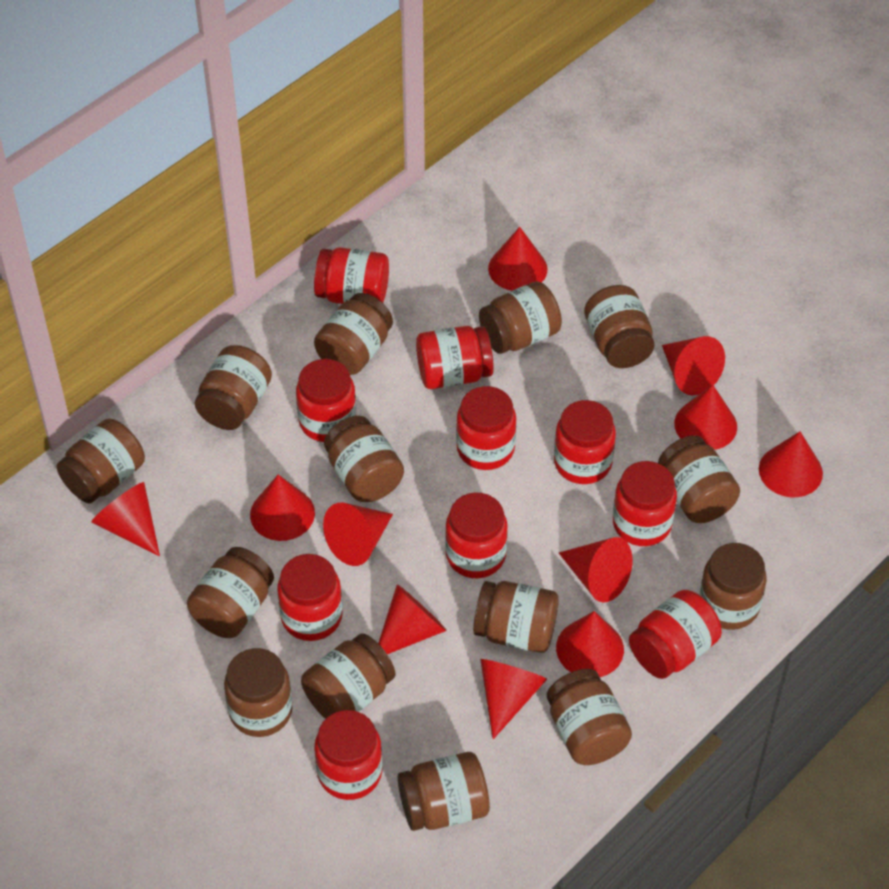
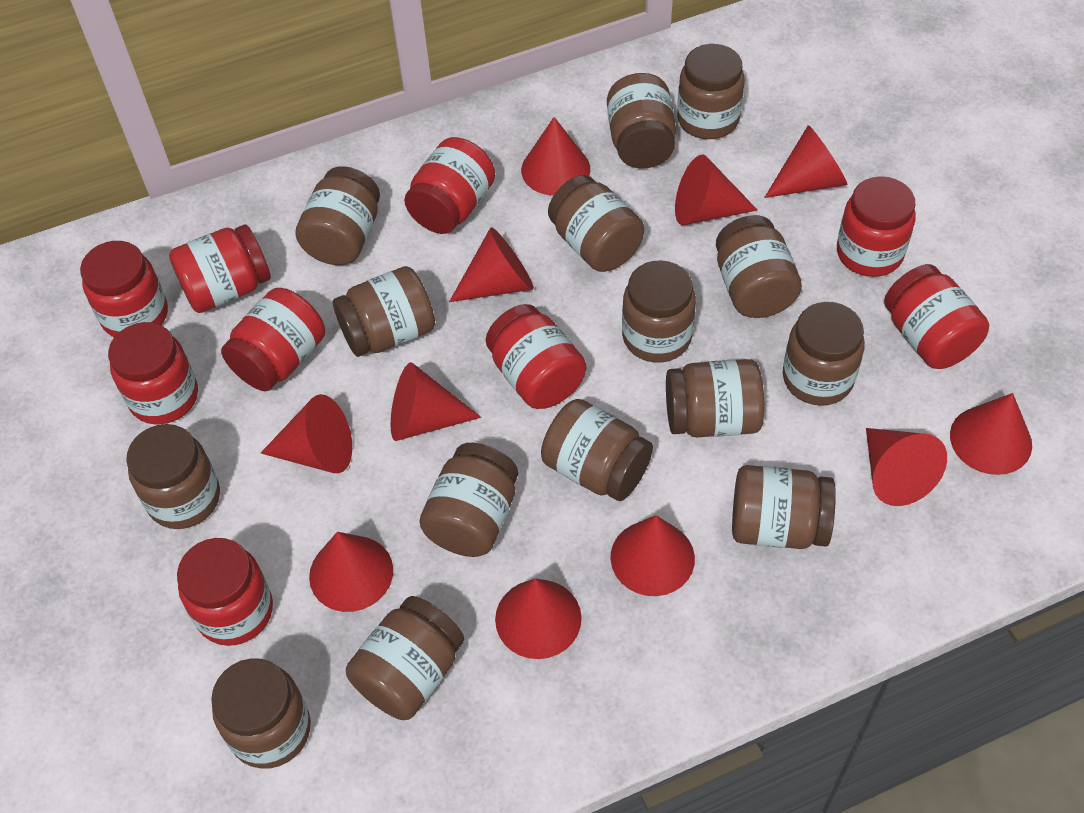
brown jar: [56,419,145,503] [187,547,274,638] [195,345,272,430] [224,648,293,737] [301,634,395,719] [314,293,393,375] [324,416,404,502] [398,752,490,831] [473,581,559,653] [479,281,562,354] [547,669,632,765] [584,285,655,368] [658,435,740,523] [699,543,767,630] = 14 -> [126,424,220,529] [211,658,311,769] [295,166,380,265] [333,266,435,357] [346,596,464,720] [419,443,518,557] [541,399,653,501] [548,175,644,272] [607,73,676,169] [622,260,696,363] [666,359,764,437] [677,44,745,139] [716,215,802,318] [732,465,836,549] [783,302,865,406] = 15
red jar: [277,554,343,641] [296,359,356,442] [314,247,389,304] [314,710,382,800] [416,326,494,389] [445,492,508,578] [456,386,516,470] [554,400,616,484] [613,461,677,546] [629,590,722,679] = 10 -> [80,241,168,337] [108,322,198,424] [169,224,271,313] [177,538,273,646] [221,288,325,391] [404,137,495,234] [486,304,586,409] [837,176,916,277] [884,264,989,369] = 9

